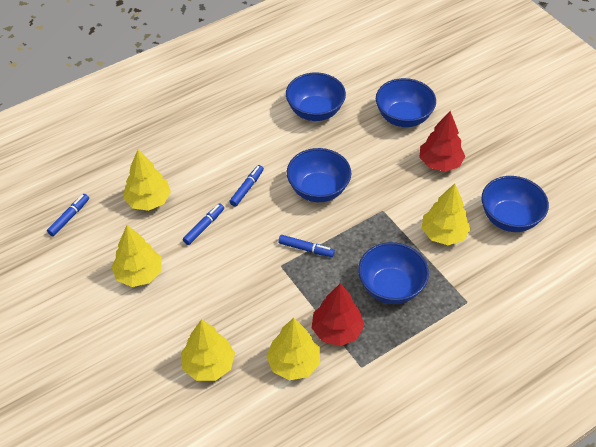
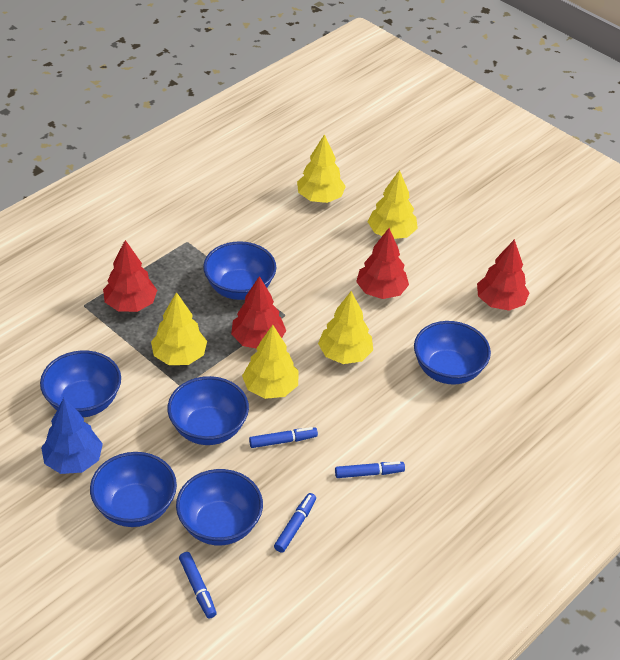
blue bowl: [286,72,346,121] [287,148,351,202] [358,242,429,304] [376,78,436,127] [482,176,549,232] = 5 -> [40,350,121,417] [90,452,177,527] [168,376,249,445] [176,469,263,546] [203,241,276,300] [414,321,491,384] = 6
blue tree: none = 0 -> [41,398,103,474] = 1
red tree: [312,283,365,346] [419,111,465,172] = 2 -> [103,240,157,312] [231,276,286,349] [356,228,409,299] [477,239,529,311] = 4

